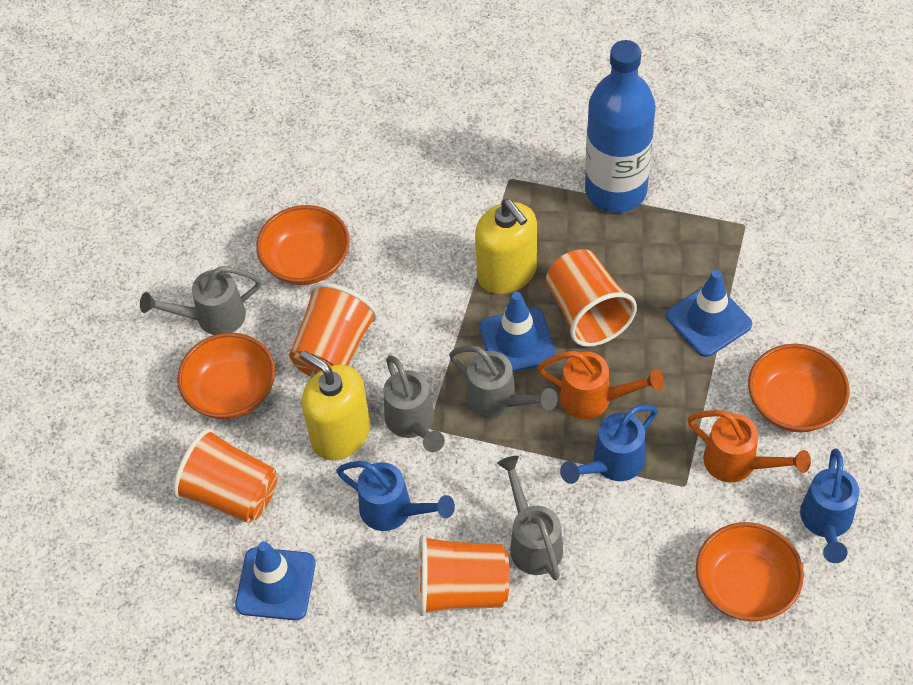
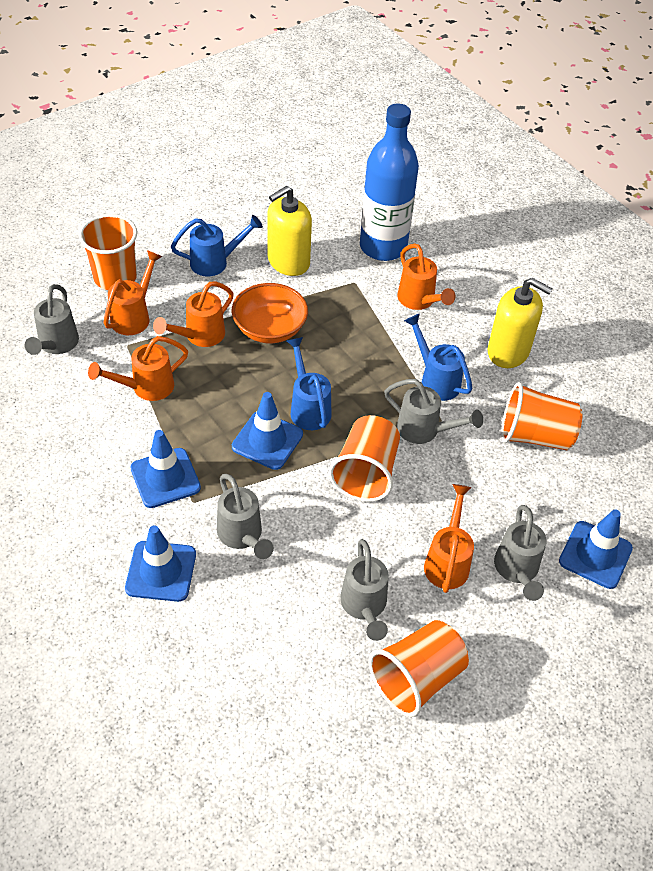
blue traffic cone: [235,541,316,620] [479,292,556,372] [666,270,752,357] = 3 -> [125,525,196,602] [130,430,201,508] [232,392,303,470] [559,509,633,589] = 4
grey watering can: [140,266,261,335] [383,355,445,452] [449,345,558,419] [497,456,563,580] = 4 -> [25,284,79,355] [217,474,274,559] [340,539,388,641] [384,379,483,444] [494,505,547,601] = 5
orange bowl: [177,333,275,419] [256,205,350,285] [696,522,804,621] [748,344,849,432] = 4 -> [232,283,308,343] = 1
orange watering can: [537,351,664,419] [687,410,811,482] = 2 -> [88,336,188,401] [103,250,163,335] [153,282,234,347] [397,243,456,310] [424,484,474,593] = 5

